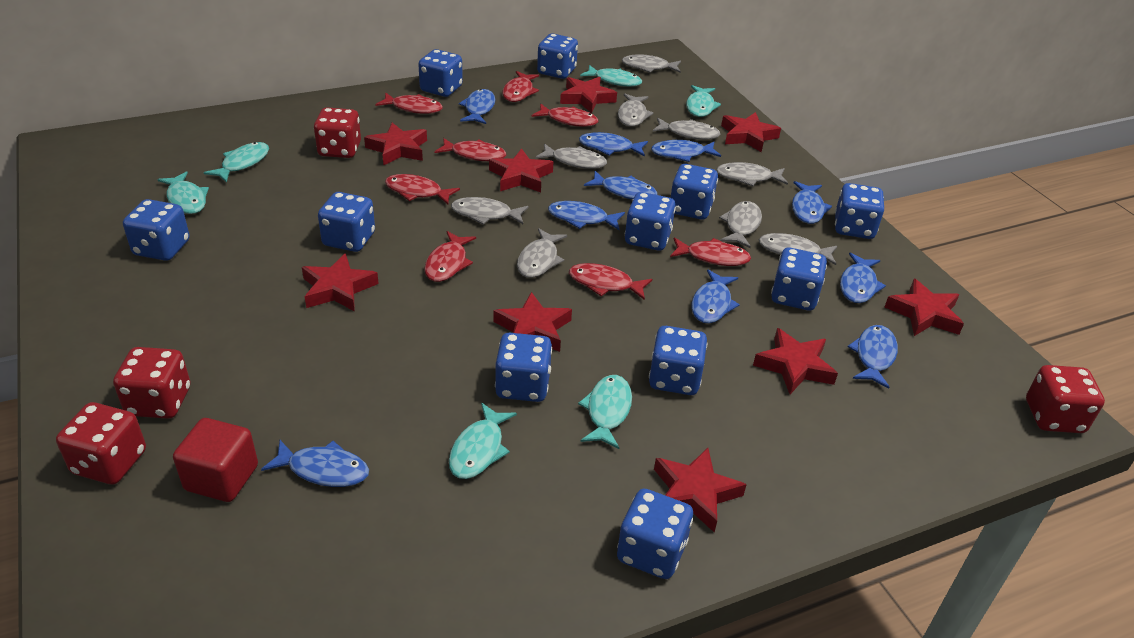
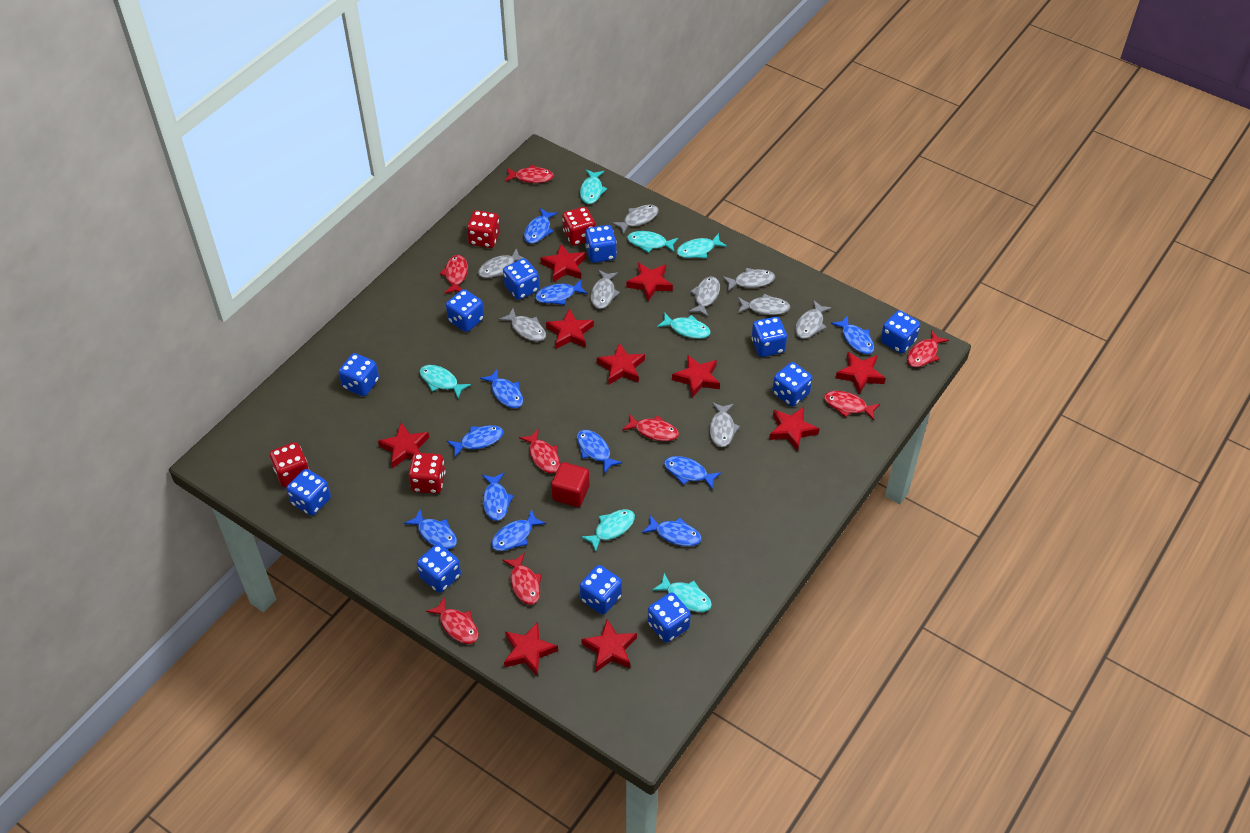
blue fish: [261,440,369,487] [459,89,495,124] [548,201,625,230] [579,132,648,156] [584,171,658,200] [651,140,721,162] [691,269,740,323] [792,181,832,224] [840,252,886,303] [848,325,898,389] = 10 -> [404,509,457,549] [447,425,504,457] [480,368,523,408] [482,473,514,521] [491,509,546,551] [524,208,558,244] [535,280,588,305] [577,430,622,474] [642,515,702,546] [664,456,721,490] [831,315,874,354] = 11
red star: [302,253,379,312] [364,123,427,166] [489,148,553,193] [493,292,572,352] [560,77,617,113] [654,448,747,532] [721,112,781,152] [753,328,838,394] [885,279,964,336] = 9 -> [378,423,429,468] [504,622,558,676] [541,244,586,282] [546,309,594,349] [581,619,637,672] [597,343,645,384] [626,263,673,301] [672,355,720,398] [769,407,819,452] [836,352,886,394] = 10
turquoise fish: [157,171,209,214] [204,142,269,183] [449,403,517,479] [578,375,632,449] [580,65,642,87] [686,85,721,117] = 6 -> [420,365,471,399] [580,170,607,204] [581,509,635,552] [627,231,678,253] [652,573,712,612] [657,312,711,339] [676,233,727,258] = 7

